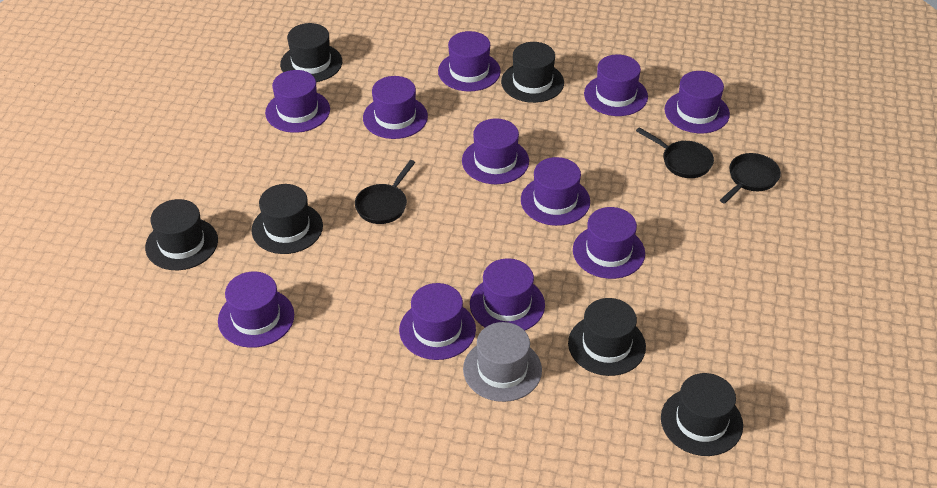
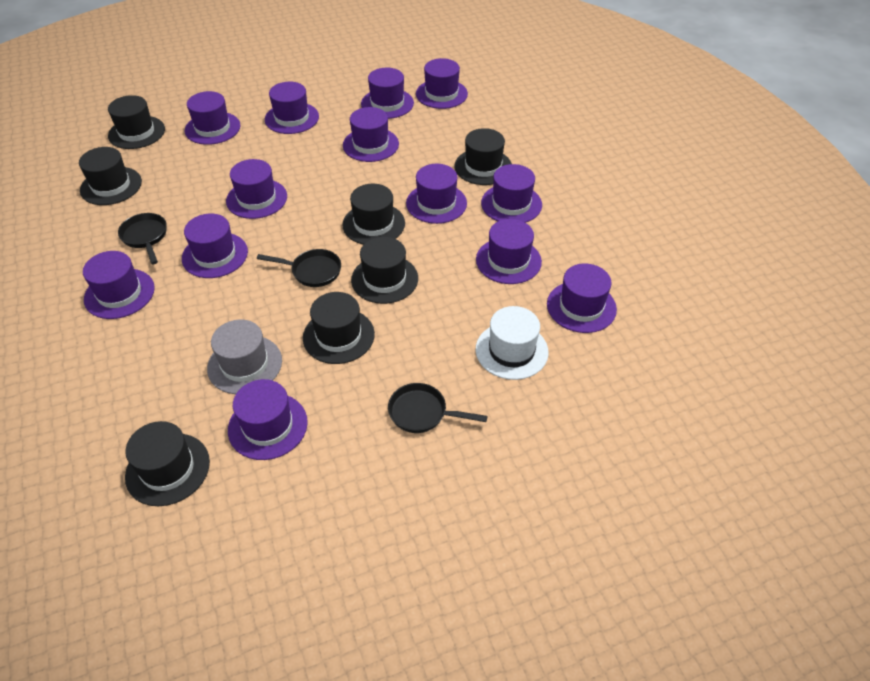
black hat: [145,199,218,270] [251,184,323,254] [280,23,342,82] [501,42,564,103] [568,298,646,376] [661,373,743,456] = 6 -> [79,147,142,205] [108,95,165,149] [125,421,210,506] [303,292,375,364] [342,184,405,245] [351,237,418,304] [454,128,512,185] = 7
purple hat: [218,271,294,348] [265,70,330,133] [363,76,428,139] [399,283,476,360] [438,31,501,91] [462,118,529,184] [470,258,545,331] [521,157,590,226] [573,207,645,279] [584,55,648,116] [665,71,730,133] = 11 -> [83,251,155,319] [182,214,248,278] [185,91,240,145] [226,159,287,219] [228,379,308,460] [265,82,319,134] [343,107,399,162] [361,68,414,119] [406,164,467,224] [416,58,468,109] [476,219,542,284] [481,164,542,223] [547,263,617,333] = 13
white hat: none = 0 -> [476,306,549,380] = 1

